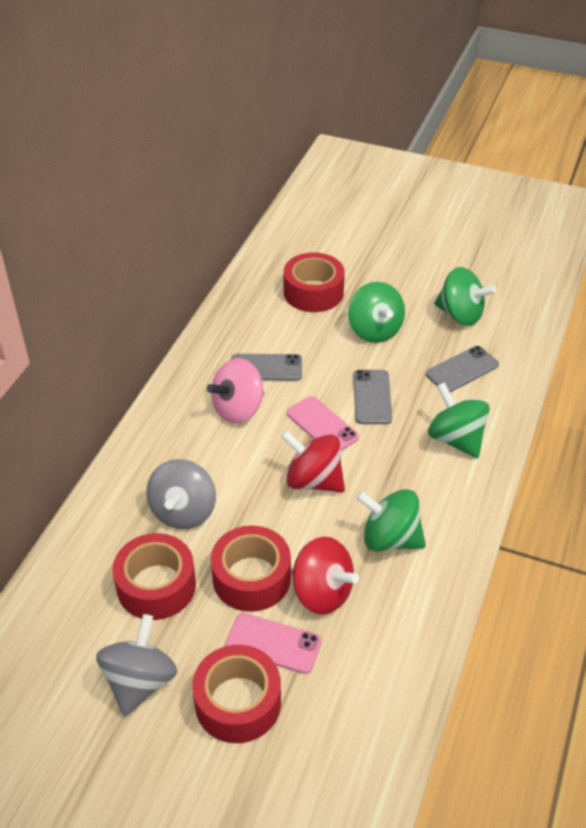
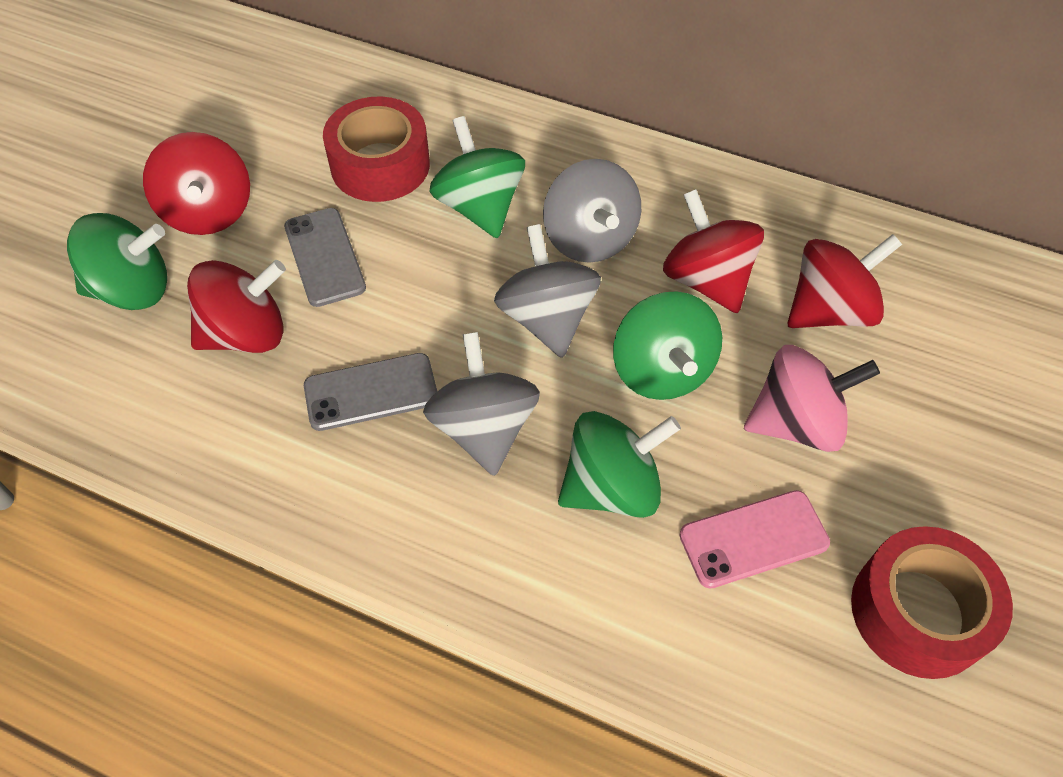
grey phone: [231,354,302,381] [353,370,392,424] [426,346,499,392] = 3 -> [284,208,366,307] [304,353,437,431] = 2
grey spinning top: [96,614,177,717] [146,459,216,529] = 2 -> [423,332,540,476] [494,224,601,358] [543,159,641,263] = 3
pink phone: [225,613,322,674] [287,396,359,451] = 2 -> [679,490,830,589] = 1
red spinning top: [281,430,345,492] [291,537,359,615] = 2 -> [143,132,250,235] [187,260,286,353] [663,189,764,313] [788,234,902,328] = 4
red tape: [112,533,196,620] [192,645,281,743] [211,525,291,612] [284,253,345,312] = 4 -> [323,96,430,202] [851,526,1013,679] = 2

